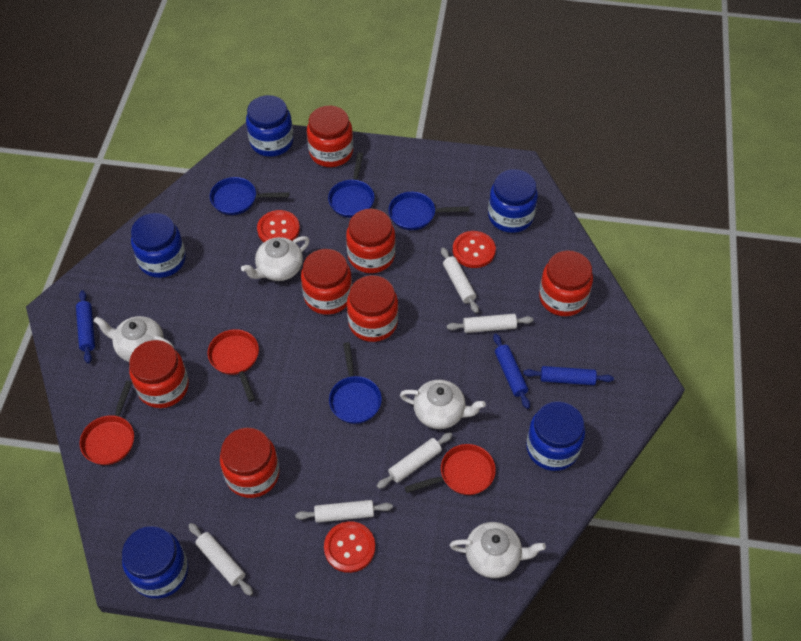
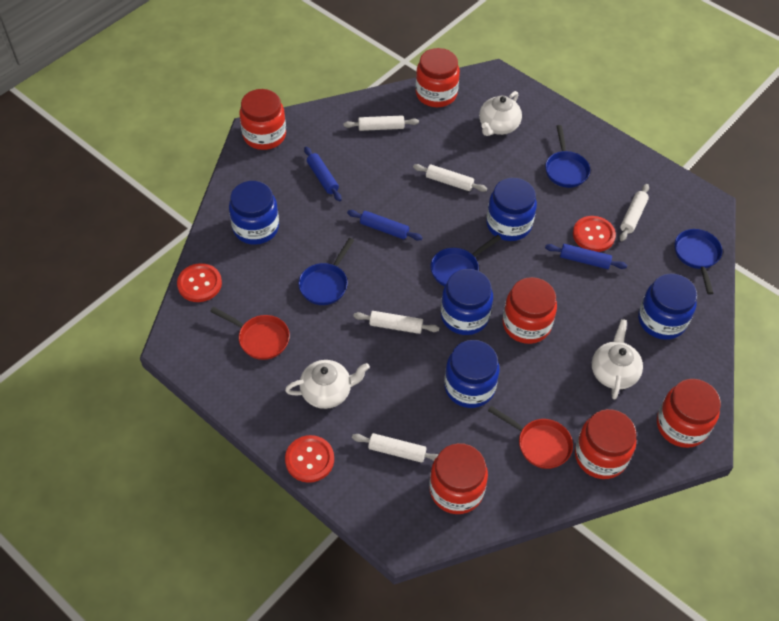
red jar: [129,340,189,408] [220,428,280,498] [301,249,352,315] [307,106,353,167] [346,209,396,273] [347,275,398,342] [539,251,593,316] = 7 -> [239,89,286,150] [416,48,460,107] [429,443,488,514] [503,277,557,344] [575,409,636,479] [657,379,721,448] = 6
red pan: [80,381,134,465] [208,329,259,402] [404,444,496,495] = 3 -> [210,307,290,360] [488,406,573,469] = 2
white teapot: [94,316,174,362] [241,236,310,281] [400,380,486,429] [450,522,546,578] = 4 -> [285,360,370,409] [479,91,522,136] [592,319,643,399] = 3

